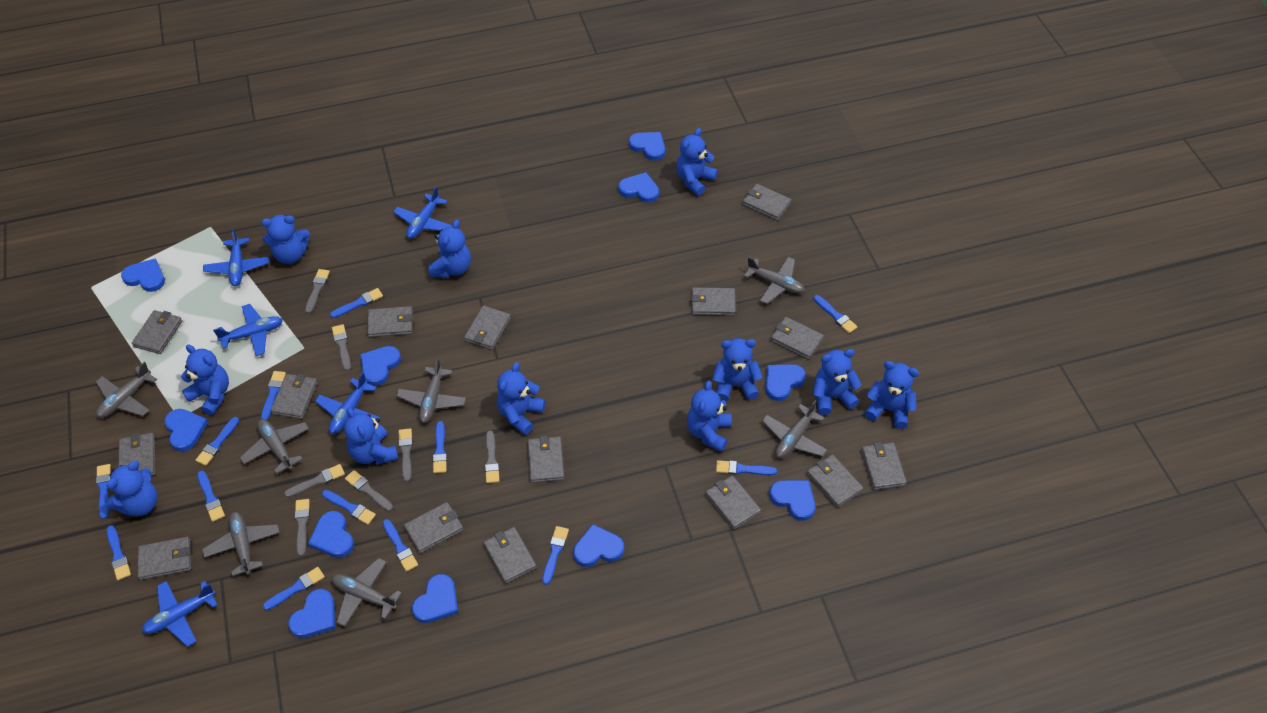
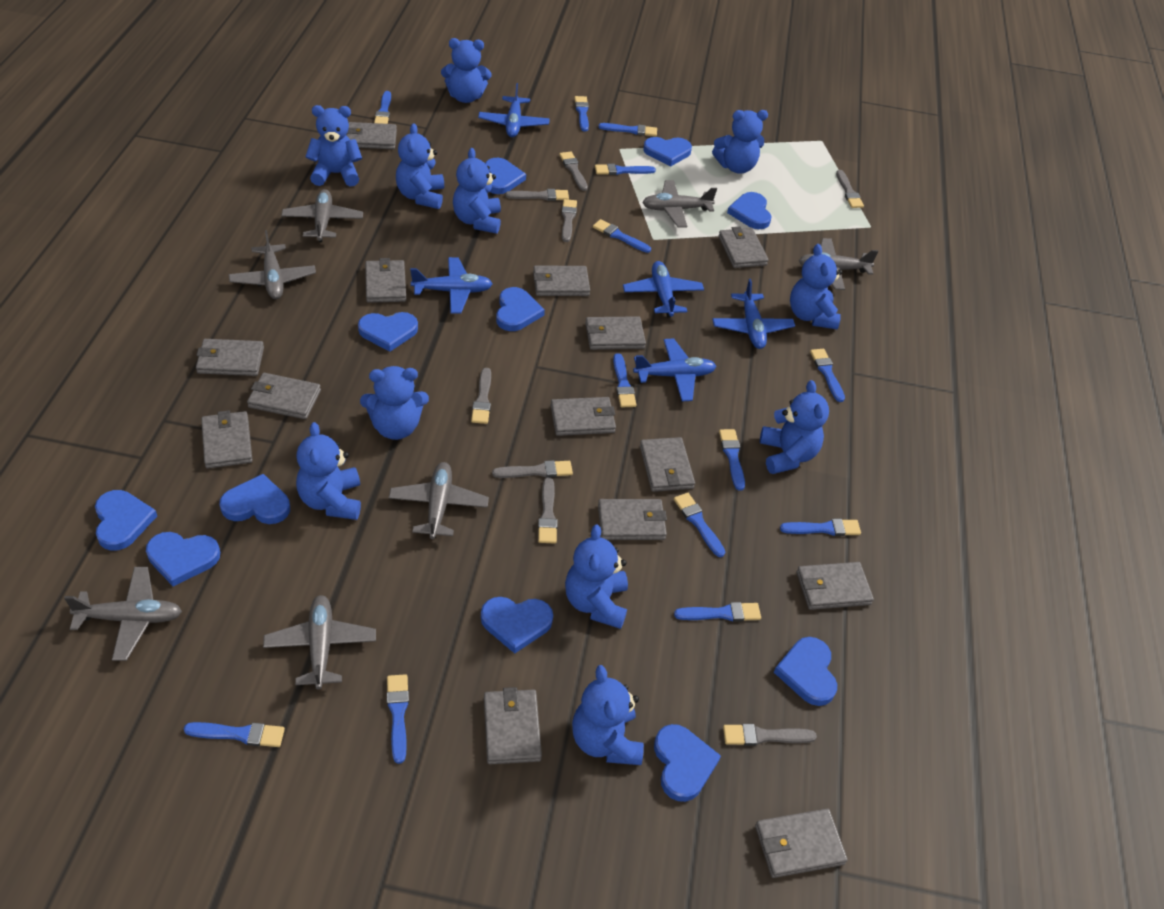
grey brush: [284,464,345,497] [295,499,310,556] [305,269,330,314] [332,324,351,371] [345,470,393,511] [398,428,413,482] [485,431,499,483] = 7 -> [471,368,491,424] [492,460,573,478] [505,189,569,201] [538,477,558,544] [559,152,588,191] [562,199,577,242] [723,724,817,746] [836,170,864,208] = 8
grey wallet: [119,433,155,476] [132,310,182,354] [138,537,191,580] [270,374,318,419] [367,306,413,337] [404,502,463,553] [464,306,511,350] [483,527,537,584] [528,435,564,483] [691,287,736,316] [705,475,761,530] [742,184,791,221] [770,317,824,360] [806,455,863,508] [861,442,907,490] = 15 -> [196,339,264,376] [201,410,253,469] [247,373,321,419] [346,122,397,149] [365,258,406,303] [484,687,542,764] [533,266,590,296] [551,397,616,436] [585,316,646,350] [598,499,667,540] [640,437,695,492] [718,227,768,268] [755,809,848,878] [797,562,874,610] = 14

